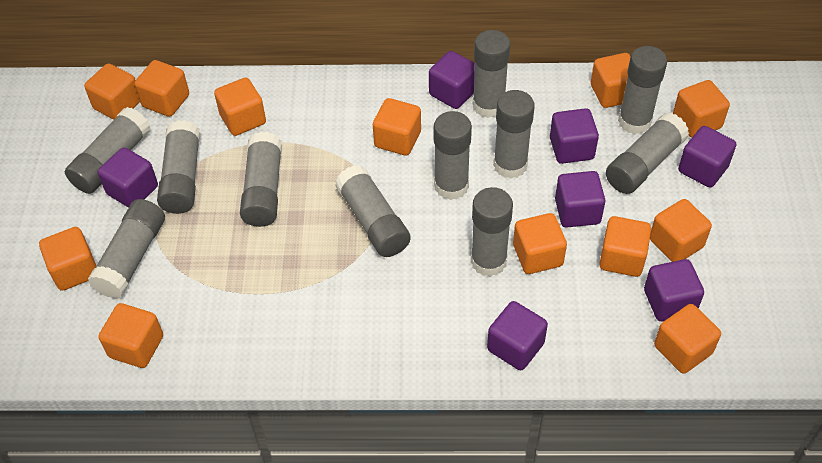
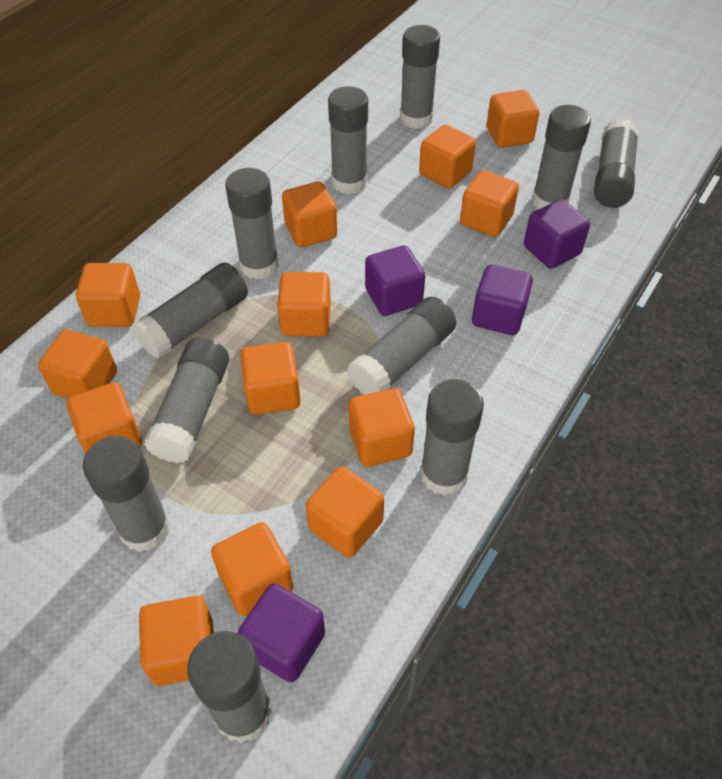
orange cube: [39,227,96,291] [84,63,140,120] [98,303,163,368] [134,60,189,117] [214,77,266,136] [373,98,421,156] [513,213,567,274] [591,53,631,108] [599,216,651,277] [650,199,712,262] [654,304,721,374] [673,80,730,138] = 12 -> [38,329,117,399] [67,382,142,454] [76,263,140,327] [139,596,214,686] [211,522,293,616] [240,342,301,415] [277,272,331,337] [282,182,337,247] [306,467,384,558] [349,388,415,467] [419,125,476,189] [460,170,519,237] [487,90,539,148] = 13
purple cube: [98,147,158,208] [429,51,475,109] [487,301,548,370] [550,108,599,164] [555,171,605,227] [644,259,704,321] [678,126,736,188] = 7 -> [238,583,325,682] [365,245,425,316] [472,264,533,335] [524,199,590,269] = 4

